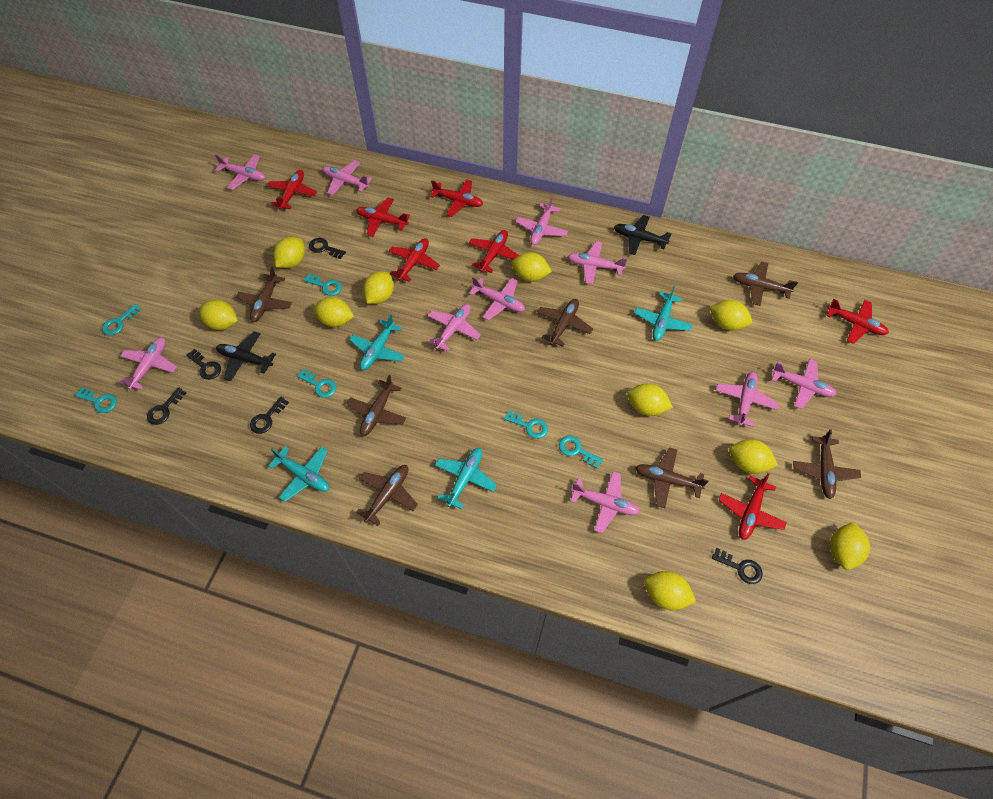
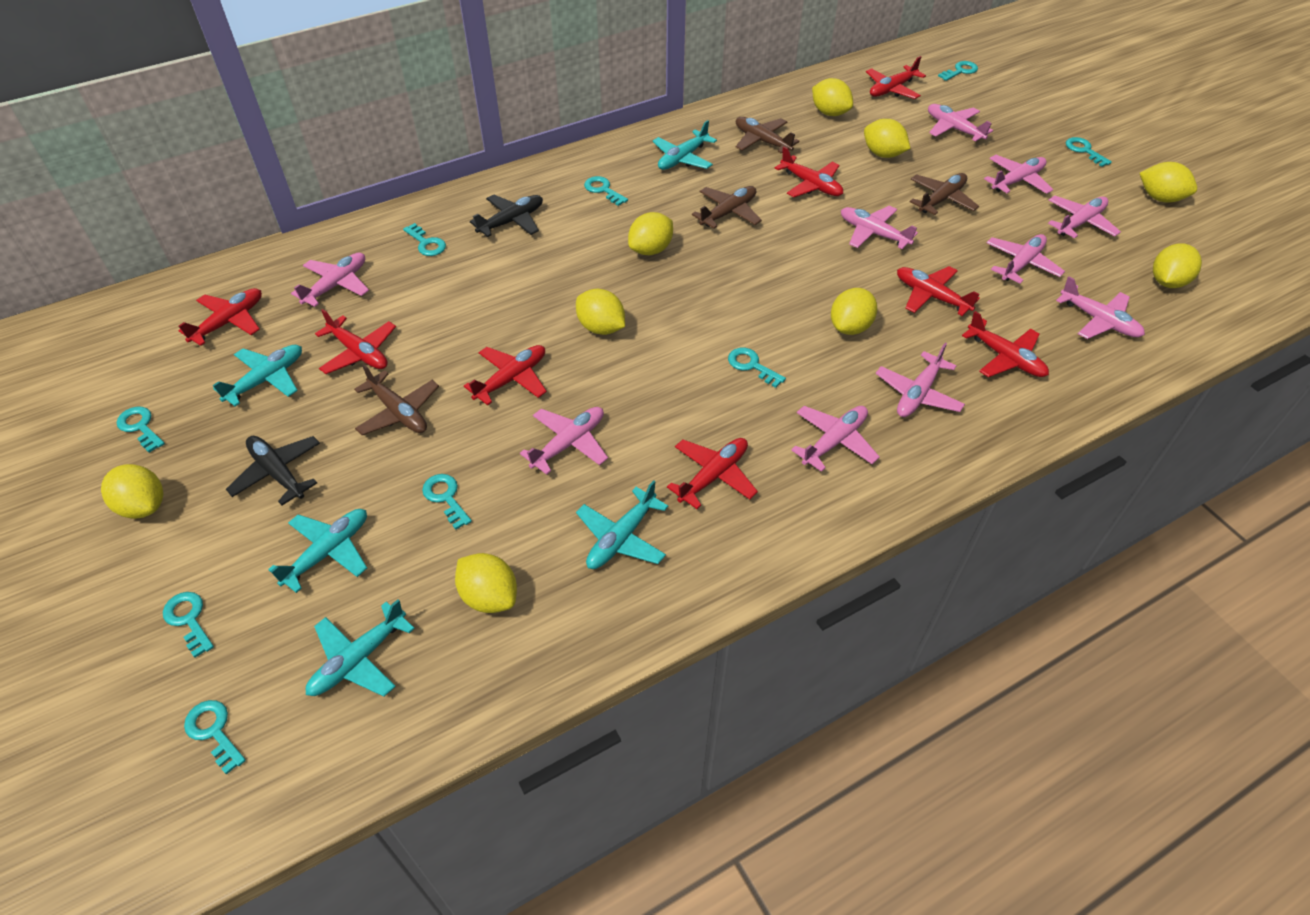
black key: [147,387,186,425] [186,349,221,380] [250,396,289,434] [309,238,346,259] [712,548,763,584] = 5 -> none = 0
brown plane: [236,266,292,322] [346,375,406,436] [356,465,418,526] [537,299,593,347] [635,447,708,508] [733,262,798,306] [793,430,861,499] = 7 -> [354,364,439,435] [692,186,762,229] [736,117,799,154] [910,173,979,215] = 4
red plane: [267,170,317,210] [356,198,410,237] [389,238,440,282] [430,179,483,217] [469,230,519,273] [719,473,787,540] [827,299,889,344] = 7 -> [178,288,262,346] [315,309,396,374] [464,345,547,405] [667,438,758,509] [775,147,843,197] [866,56,926,99] [897,266,980,316] [962,311,1049,377] = 8
turquoise key: [75,387,117,413] [102,304,142,335] [297,369,337,398] [304,273,342,296] [504,410,548,439] [559,436,603,469] = 6 -> [117,407,165,453] [163,592,214,658] [184,700,246,775] [403,223,446,256] [422,474,472,530] [584,176,628,206] [728,347,786,388] [938,61,978,81] [1066,137,1112,167] = 9
turquoise plane: [269,446,329,502] [349,314,405,370] [435,448,497,509] [634,286,693,341] = 4 -> [213,345,302,406] [268,509,367,593] [306,599,415,697] [576,480,668,569] [653,120,717,170] = 5
yellow lemon: [198,300,238,330] [273,237,305,268] [313,297,354,327] [363,271,394,304] [511,252,552,282] [627,383,673,416] [644,571,696,610] [709,300,752,331] [729,439,778,474] [830,522,870,570] = 10 -> [101,464,163,519] [455,553,517,613] [576,289,625,335] [628,212,673,255] [812,78,853,116] [831,288,877,335] [864,119,910,158] [1140,162,1197,202] [1153,243,1202,288] = 9

